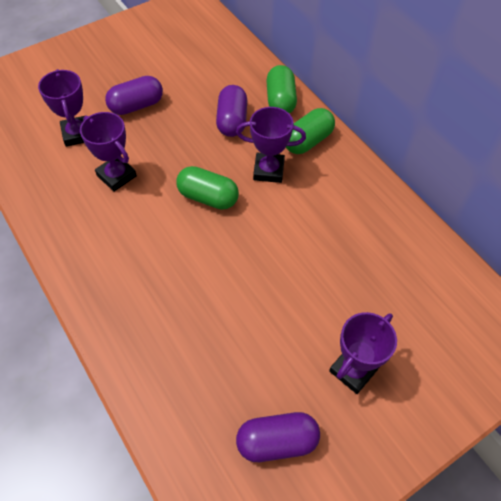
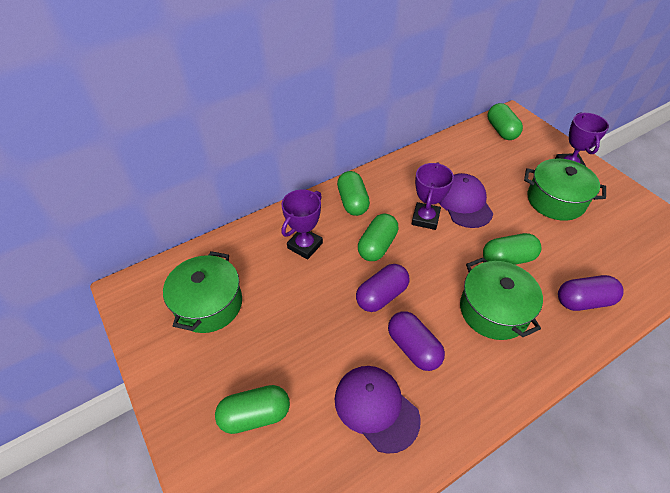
green capsule: [176,166,239,210] [266,65,297,114] [286,108,335,154] = 3 -> [215,385,290,434] [337,171,370,216] [358,214,399,261] [483,233,542,265] [488,103,523,140] = 5
green pot: none = 0 -> [163,251,242,333] [460,258,543,340] [524,158,606,221] = 3
purple cap: none = 0 -> [335,366,421,454] [439,173,494,228] = 2
purple trophy: [38,69,87,147] [80,112,137,192] [236,107,306,183] [329,312,397,394] = 4 -> [281,189,323,260] [412,162,454,230] [555,112,609,166] = 3

